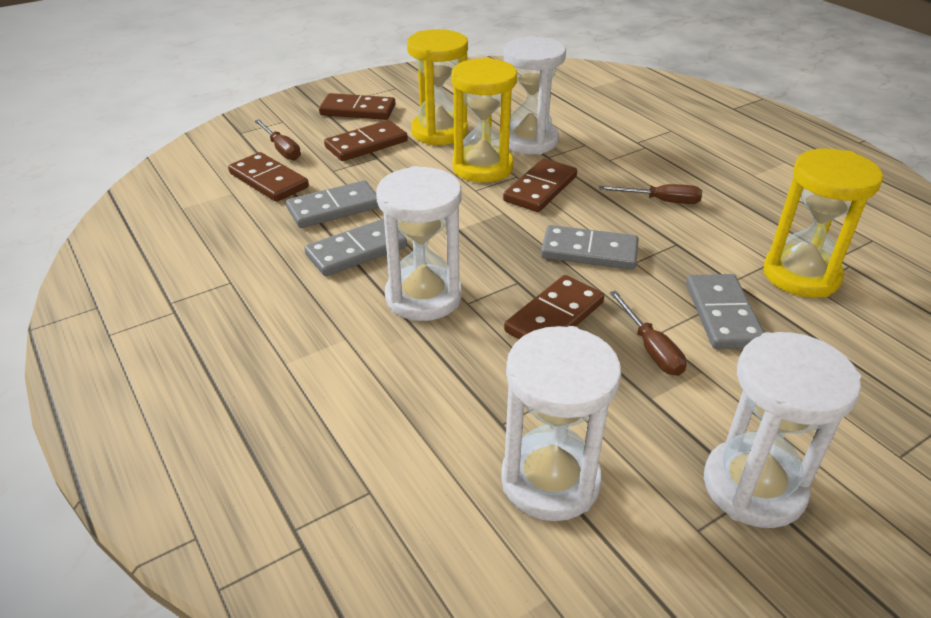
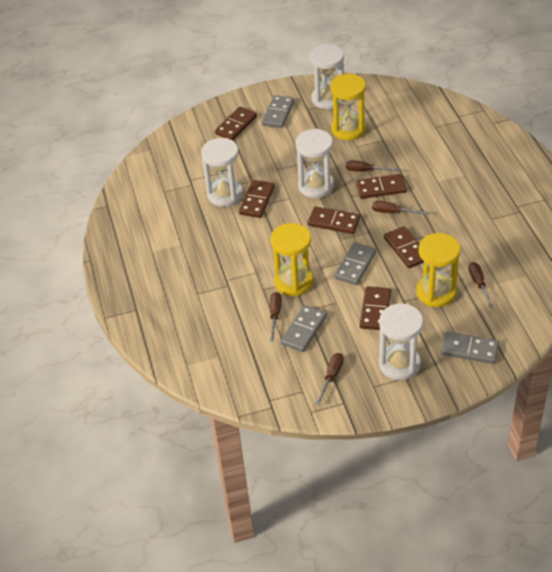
brown domino: [228,152,309,202] [319,93,396,120] [324,120,408,161] [503,158,577,212] [504,275,604,339] = 5 -> [215,107,257,141] [239,180,275,218] [308,207,360,234] [356,174,407,199] [360,286,391,330] [384,226,424,268] = 6
brown screwdriver: [255,120,301,161] [599,184,702,204] [610,291,687,376] = 3 -> [270,292,282,342] [315,353,344,405] [346,160,401,172] [372,201,429,215] [468,262,494,309] = 5

